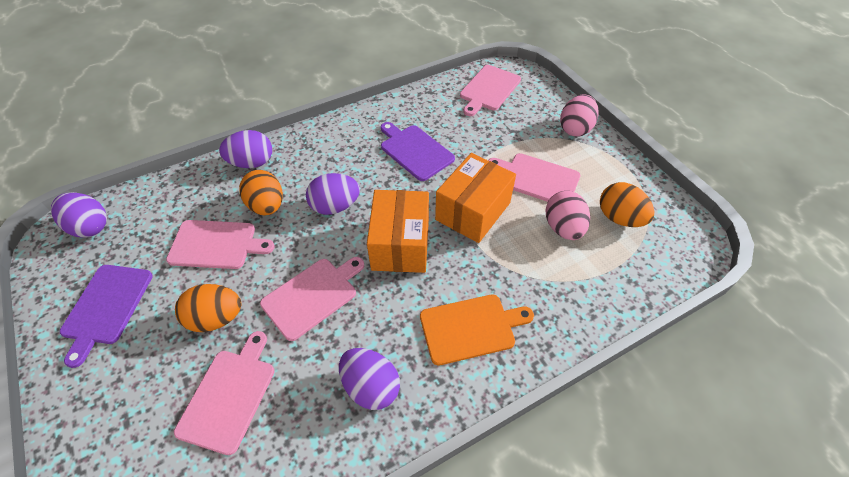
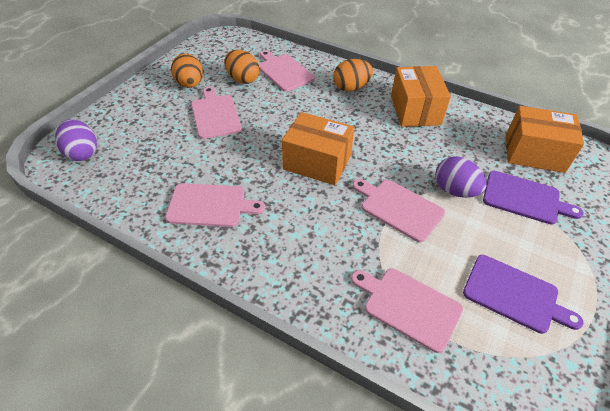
orange box: [367,190,429,273] [435,153,516,243] = 2 -> [282,112,355,185] [391,66,451,127] [506,106,584,173] = 3
orange cutting board: [420,294,534,366] = 1 -> none = 0
pink egg: [545,191,590,240] [560,94,599,136] = 2 -> none = 0
purple egg: [51,192,107,238] [219,130,272,168] [306,173,360,215] [339,348,400,410] = 4 -> [55,119,97,161] [435,156,487,198] = 2

